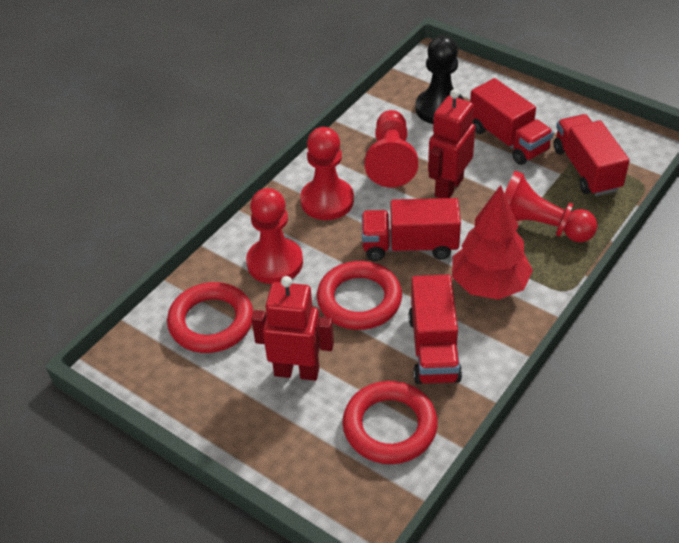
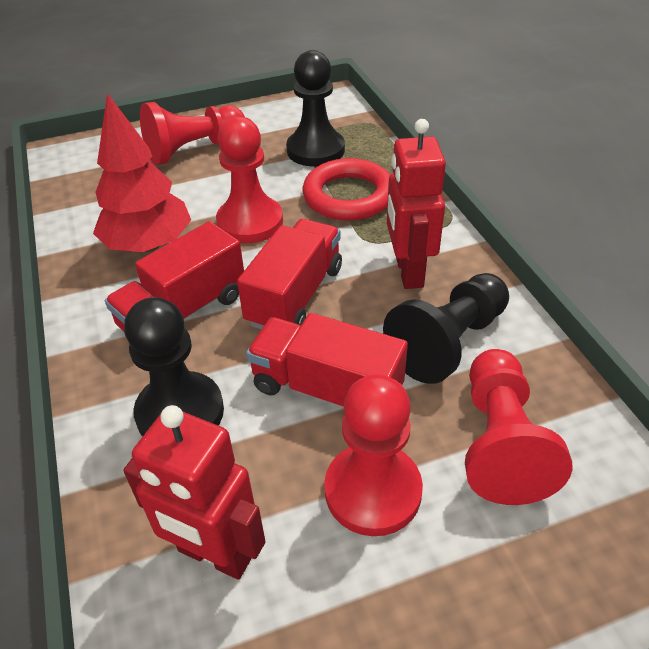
black pawn: [415,36,464,124] = 1 -> [124,297,224,437] [286,50,345,166] [383,273,509,384] = 3
red ring: [167,282,253,353] [317,261,402,330] [343,381,438,464] = 3 -> [303,158,391,221] = 1
red truck: [361,198,461,261] [408,275,462,384] [470,78,554,165] [553,114,630,196] = 4 -> [105,221,244,331] [237,219,342,329] [246,313,408,407] = 3

